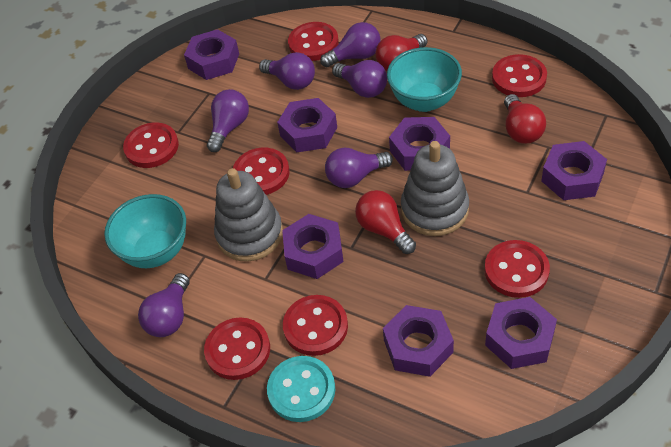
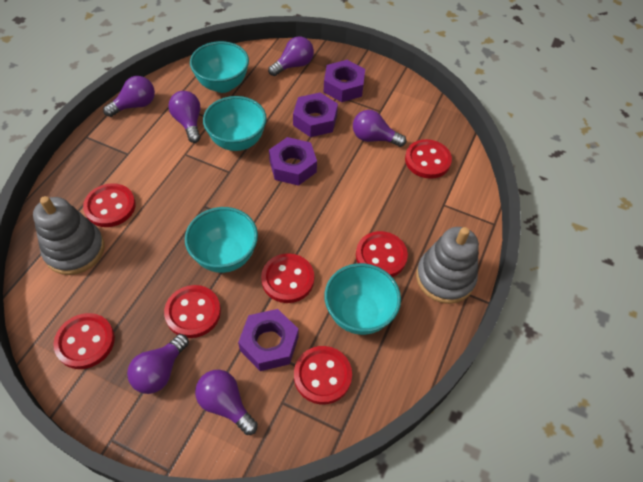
purple nut: [184,29,239,80] [277,98,337,152] [282,214,344,279] [383,305,454,377] [389,117,450,171] [485,297,557,369] [541,141,607,200] = 7 -> [238,309,298,371] [269,137,317,186] [293,93,338,137] [324,60,365,102] = 4
red light bulb: [355,190,416,254] [375,34,428,71] [504,94,546,144] = 3 -> none = 0
turquoise bowl: [104,194,186,268] [387,47,462,112] = 2 -> [185,207,258,273] [190,41,249,93] [203,96,267,151] [324,263,401,335] = 4
turquoise button: [267,356,335,422] = 1 -> none = 0

